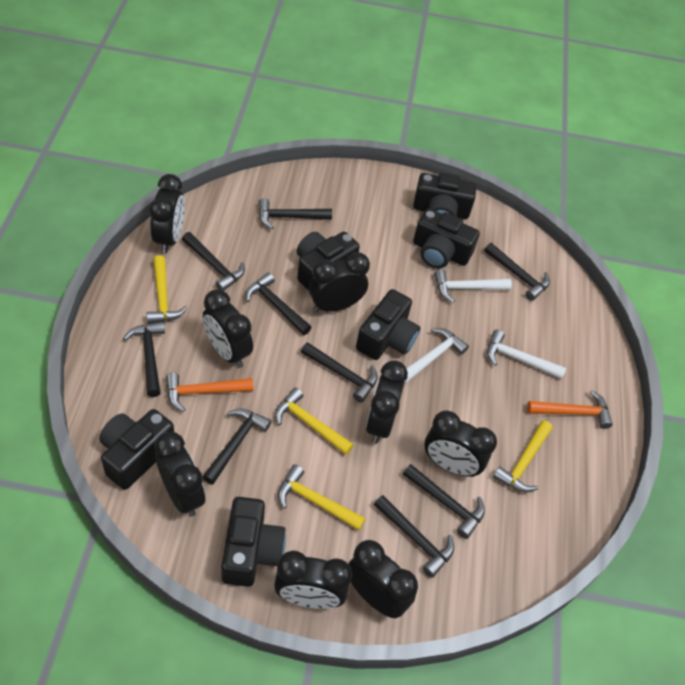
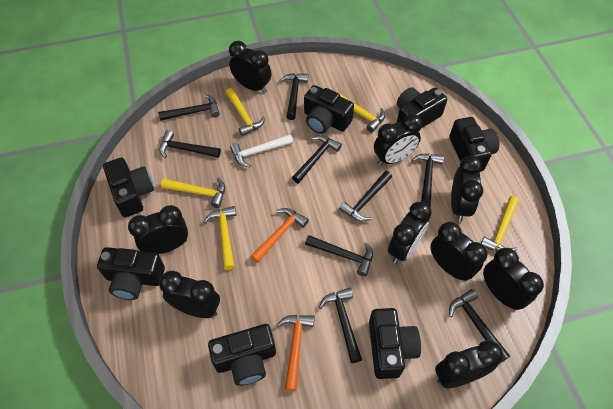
black camera: [99,409,174,490] [221,497,286,587] [297,232,360,291] [356,289,420,360] [413,173,476,219] [413,209,480,268] = 6 -> [97,247,165,300] [103,158,154,217] [208,324,276,386] [304,85,354,134] [369,308,421,379] [397,87,447,128] [449,117,499,172] = 7
black clock: [149,174,185,253] [155,432,205,517] [203,289,253,368] [274,551,352,609] [309,252,370,312] [348,540,418,618] [366,360,408,443] [425,410,497,477] = 8 -> [128,205,188,254] [159,271,220,318] [229,41,271,93] [374,114,422,166] [388,201,432,263] [430,222,488,282] [435,340,503,388] [451,156,483,222] [483,248,544,311] = 9
white hammer: [404,328,469,384] [434,269,512,303] [487,330,566,379] = 3 -> [230,134,293,167] = 1
yellow hammer: [146,255,187,324] [275,387,354,455] [278,464,366,530] [493,420,553,492] = 4 -> [161,178,225,208] [204,206,237,270] [226,88,265,136] [335,91,385,133] [481,196,519,252] = 5

